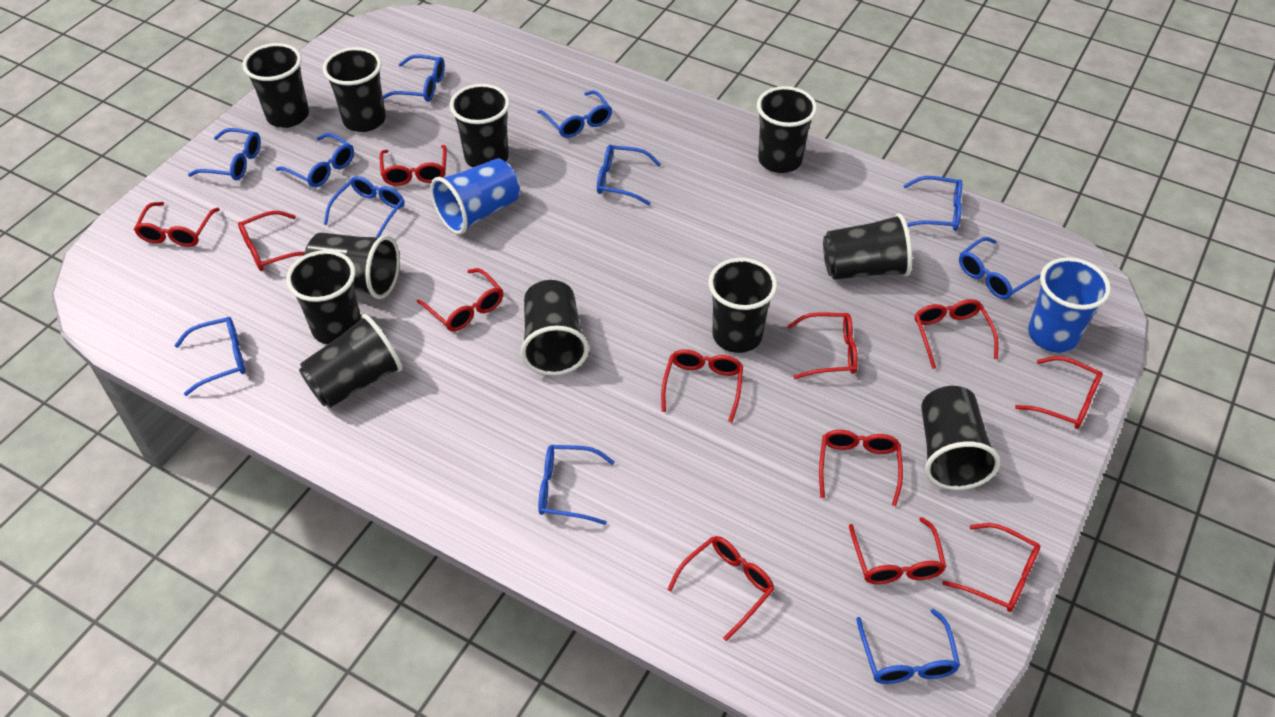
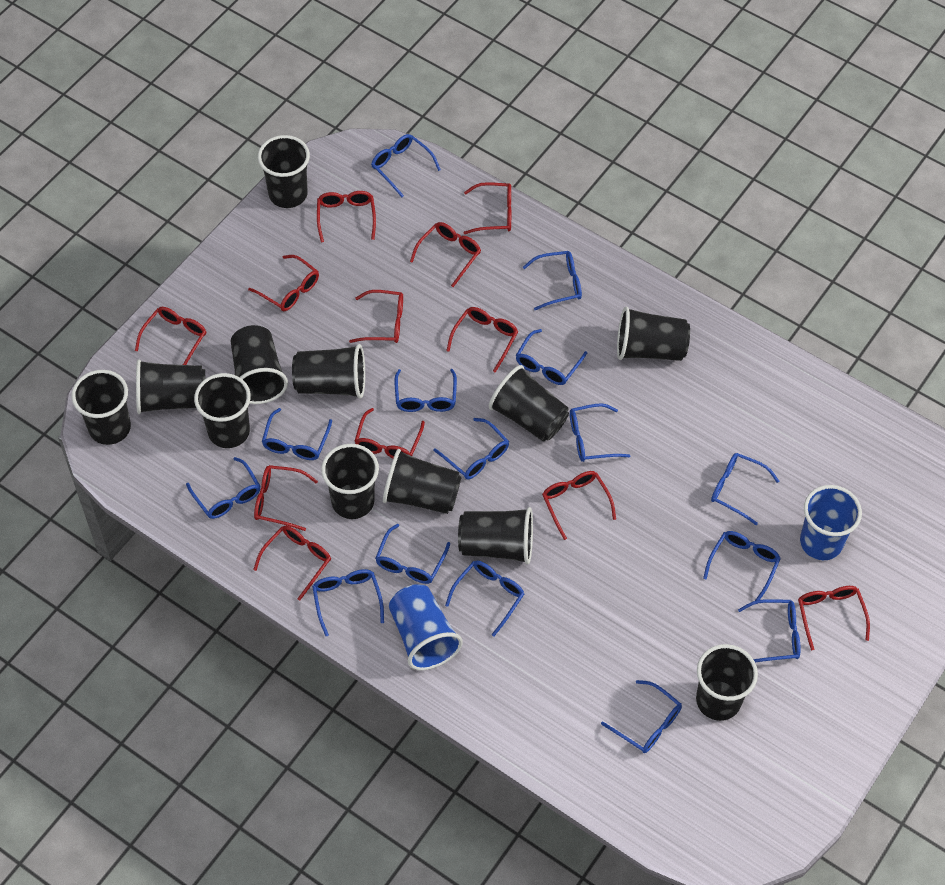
black cup: [243,43,309,128] [286,250,361,345] [299,314,402,408] [304,232,400,299] [323,47,386,132] [450,84,510,168] [520,280,589,375] [709,258,777,353] [757,86,817,173] [823,213,912,280] [921,386,1000,490] = 11 -> [71,370,131,445] [136,359,205,414] [194,373,251,448] [231,325,288,404] [258,135,310,208] [292,344,365,399] [321,444,379,519] [383,449,462,514] [458,507,533,564] [489,365,569,441] [617,306,690,361] [696,644,758,721] = 12
blue glasses: [174,317,245,396] [188,128,261,180] [276,133,354,187] [324,176,405,237] [383,55,445,102] [537,90,612,138] [538,445,615,525] [597,145,661,205] [856,609,960,684] [903,176,962,231] [959,237,1041,299] = 11 -> [186,457,260,519] [262,408,332,460] [312,569,384,636] [371,134,441,197] [375,524,450,584] [395,369,457,412] [433,418,509,480] [445,561,524,636] [516,329,587,385] [523,251,582,310] [570,403,630,462] [601,680,682,753] [703,531,781,601] [711,453,779,525] [738,599,801,662] = 15

